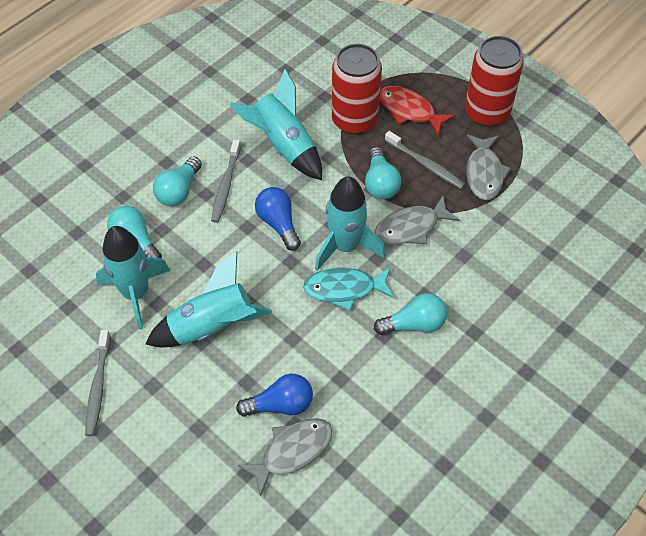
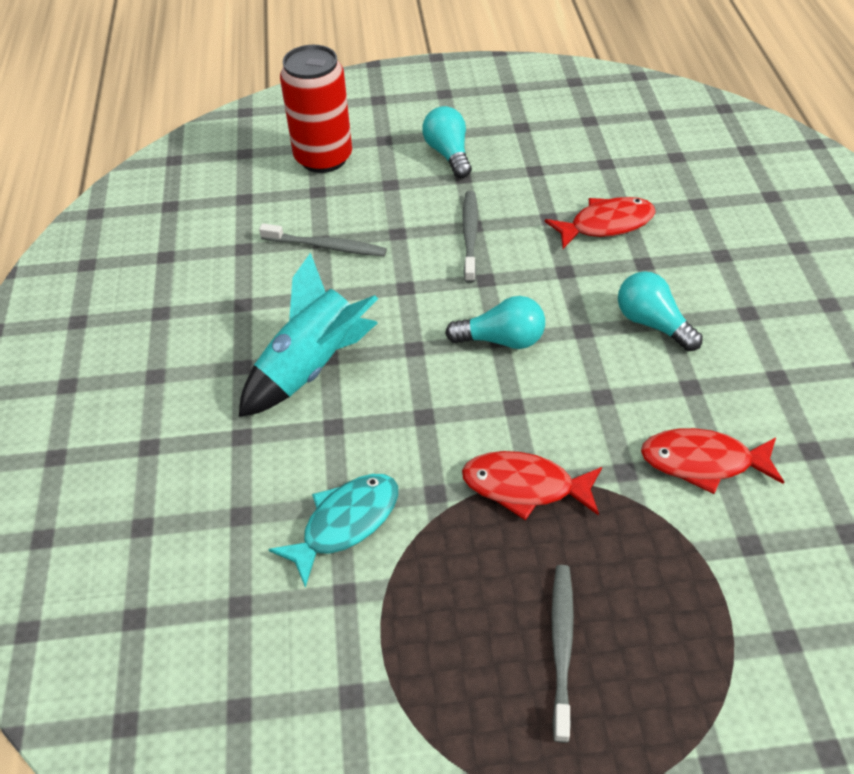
blue light bulb: [236,374,313,417] [255,187,301,251] = 2 -> none = 0
grey fish: [238,418,332,497] [375,196,460,244] [466,134,511,200] = 3 -> none = 0
red can: [332,44,382,135] [465,36,524,127] = 2 -> [280,45,352,173] = 1
red fish: [380,86,455,136] = 1 -> [462,451,602,520] [545,197,656,249] [641,428,784,494] = 3
turquoise light bulb: [107,206,162,258] [153,156,202,206] [365,147,401,199] [374,293,447,335] = 4 -> [422,106,472,178] [445,296,545,349] [618,271,703,351] = 3
turquoise rocket: [96,226,170,330] [146,251,272,347] [230,69,322,180] [315,176,385,271] = 4 -> [239,253,378,417] = 1

